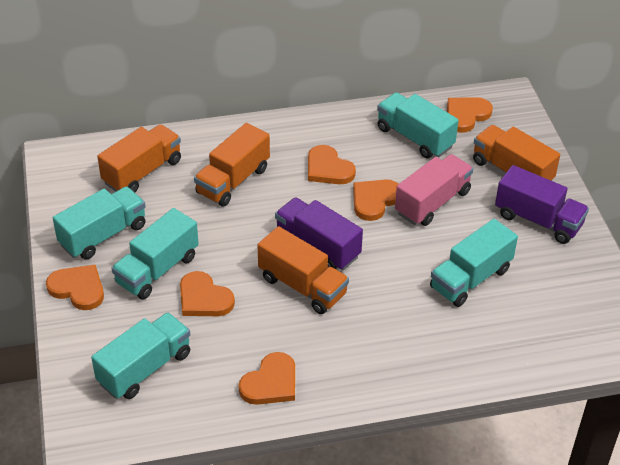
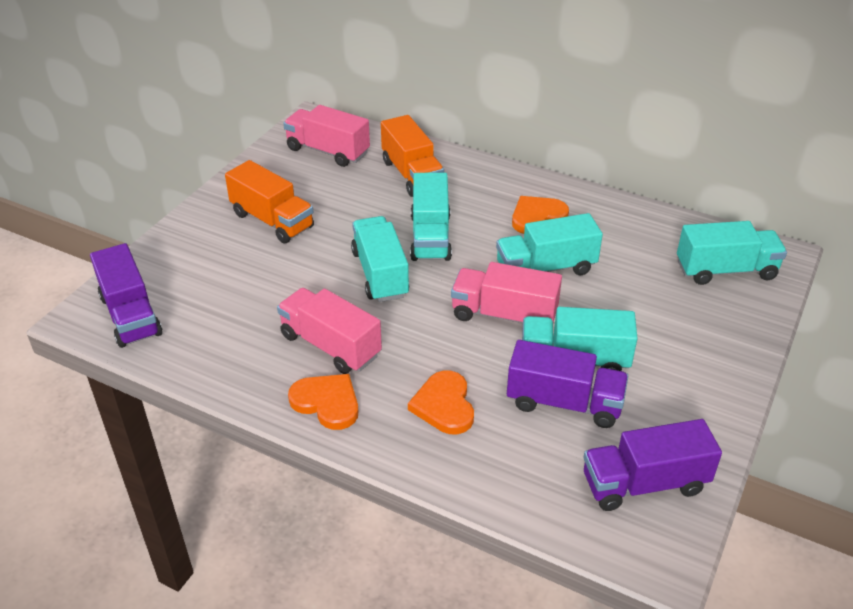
orange heart: [46,265,104,310] [180,271,235,316] [239,352,295,405] [308,145,356,184] [353,179,398,221] [447,97,493,133] = 6 -> [288,374,358,430] [408,370,474,435] [512,196,569,234] = 3
orange truck: [97,124,181,192] [194,123,270,207] [258,226,349,314] [473,125,560,181] = 4 -> [225,160,314,243] [381,115,444,197] = 2
pink truck: [395,154,473,226] = 1 -> [277,288,382,374] [283,105,370,167] [451,262,562,323] = 3
purple truck: [275,197,363,270] [495,165,589,244] = 2 -> [90,243,162,348] [507,340,628,428] [584,419,722,511] = 3

